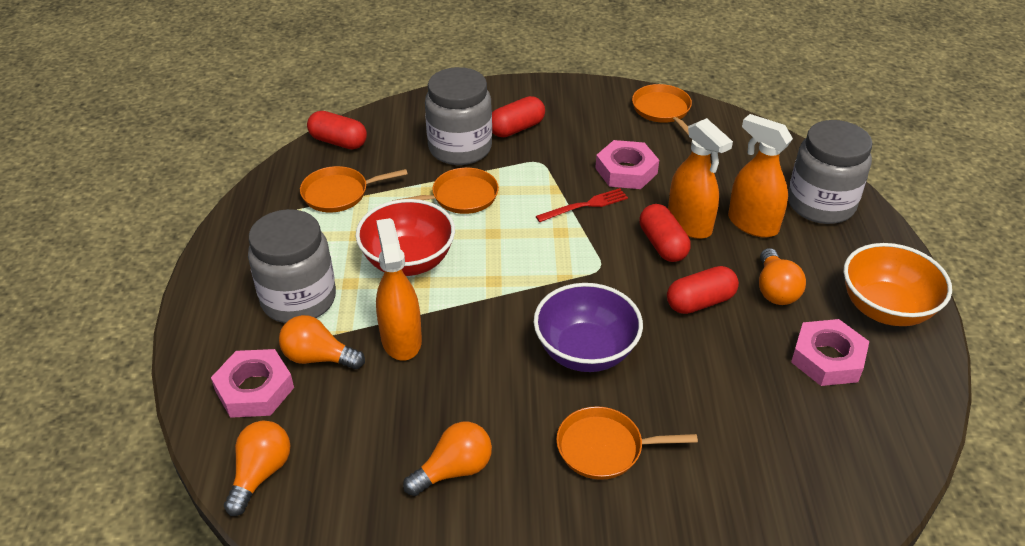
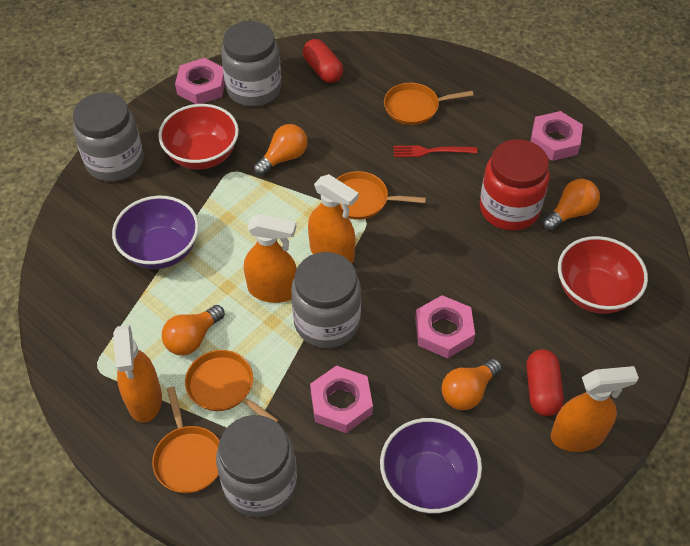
grey jar: [248,209,336,323] [425,67,492,165] [788,120,873,224] = 3 -> [73,93,144,182] [216,415,297,517] [221,21,281,106] [291,252,361,348] = 4
orange bowl: [844,243,952,326] = 1 -> none = 0
orange spray bottle: [376,218,422,361] [668,118,733,239] [728,114,793,238] = 3 -> [113,325,162,422] [244,214,297,303] [308,174,359,263] [551,366,639,452] = 4
pink nut: [211,349,294,418] [595,140,659,189] [791,319,869,386] = 3 -> [175,58,225,104] [310,365,373,433] [415,295,475,359] [530,111,583,161] = 4
purple bowl: [534,283,643,372] = 1 -> [112,196,199,269] [380,418,482,514] = 2
red bowl: [356,199,455,276] = 1 -> [158,104,239,169] [558,236,648,314] = 2
red capsule: [307,111,367,150] [492,96,545,137] [639,204,690,262] [667,266,739,314] = 4 -> [303,39,343,83] [526,349,564,416] = 2
red jar: none = 0 -> [480,139,550,231] = 1

